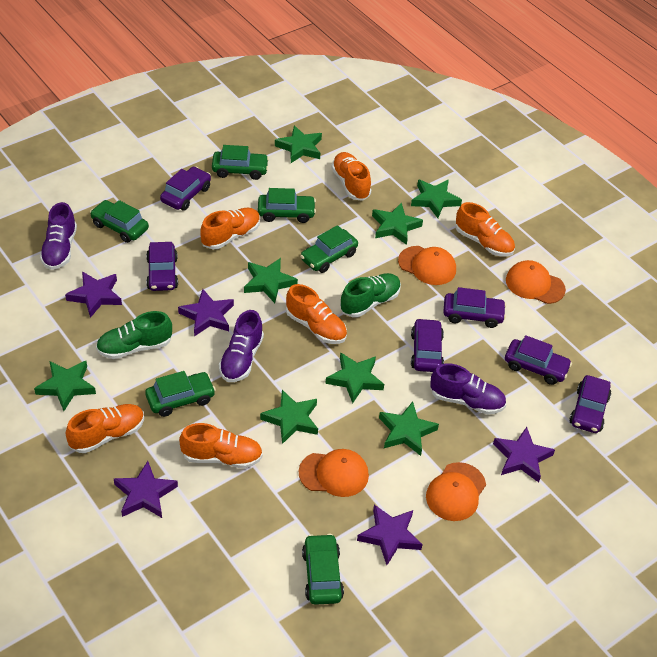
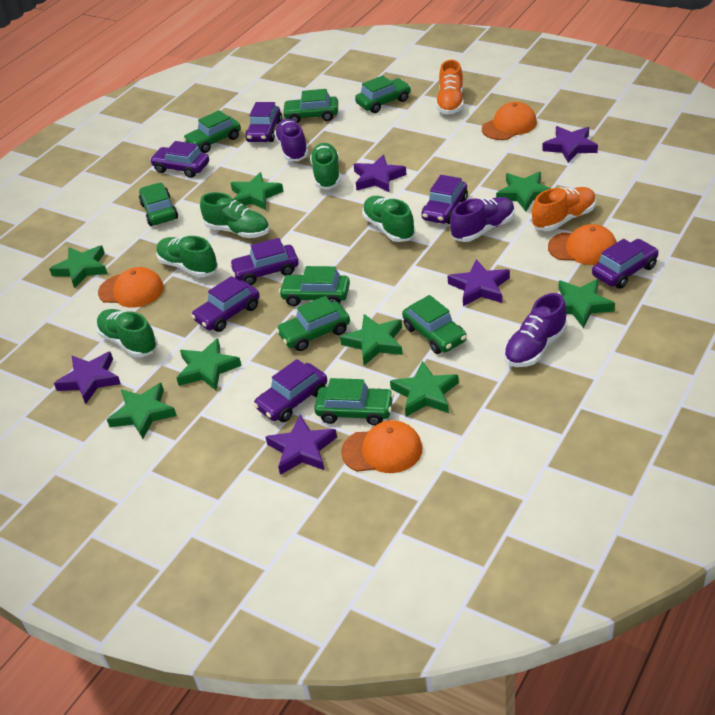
green car: [90,200,149,243] [145,371,216,417] [212,145,269,180] [258,188,316,223] [300,225,358,273] [302,534,344,605] = 6 -> [139,183,178,226] [183,110,241,153] [276,296,350,351] [279,266,350,306] [282,89,338,123] [314,378,394,426] [355,75,411,113] [402,295,467,354] = 8
green shoe: [96,311,172,359] [340,273,401,317] = 2 -> [96,309,158,357] [156,236,218,277] [200,192,270,238] [310,143,341,189] [362,196,416,242] = 5
orange shoe: [66,404,144,453] [179,423,263,468] [200,208,260,249] [286,284,347,344] [331,152,371,201] [455,202,515,256] = 6 -> [436,60,464,114] [532,187,596,231] = 2
purple car: [146,242,178,291] [160,166,211,211] [411,318,444,372] [443,287,506,328] [505,335,572,385] [570,375,611,433] = 6 -> [150,141,209,178] [191,276,260,332] [229,238,299,285] [245,102,282,142] [253,359,327,422] [421,175,468,224] [592,239,659,289] = 7

